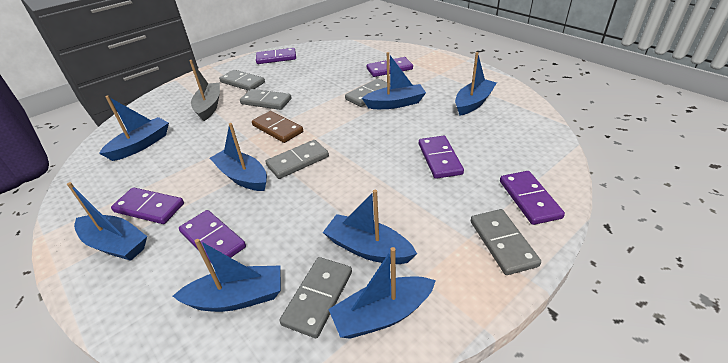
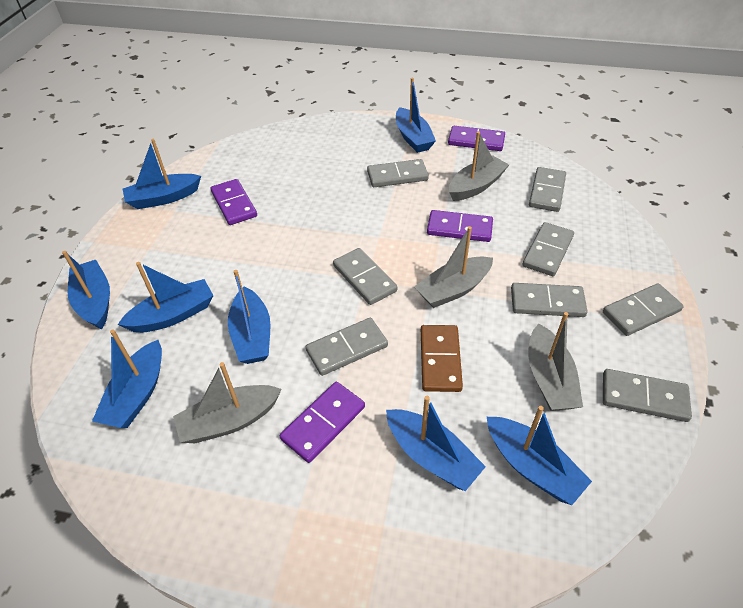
grey boat: [189,60,220,121] = 1 -> [173,362,282,443] [414,226,493,308] [449,131,509,201] [528,312,583,411] = 4
grey domino: [219,70,265,91] [240,89,292,110] [265,140,329,179] [279,257,352,338] [345,78,387,107] [471,209,541,275] = 6 -> [306,318,388,376] [333,248,397,305] [367,159,429,187] [511,283,588,317] [523,222,574,276] [529,167,566,212] [603,283,684,336] [603,369,692,422] = 8
purple domino: [111,187,184,224] [179,210,246,262] [256,48,296,64] [367,57,413,77] [419,136,464,179] [500,171,565,225] = 6 -> [211,179,257,225] [280,382,365,463] [427,210,493,242] [448,126,505,151] = 4

